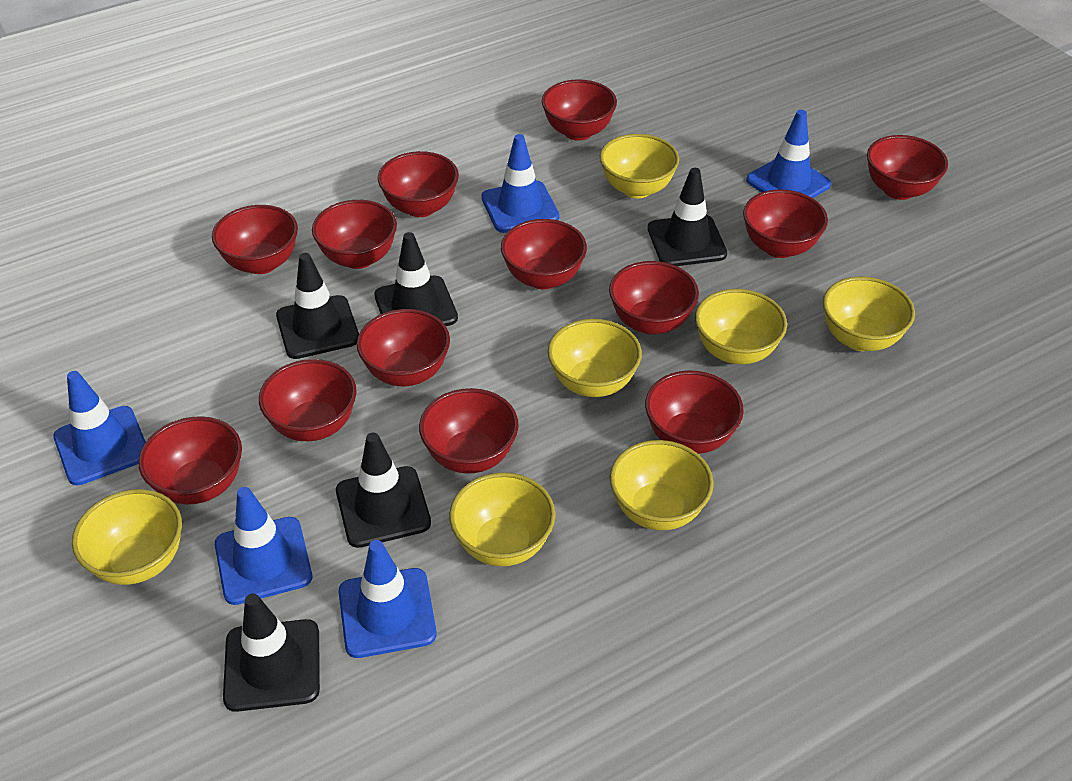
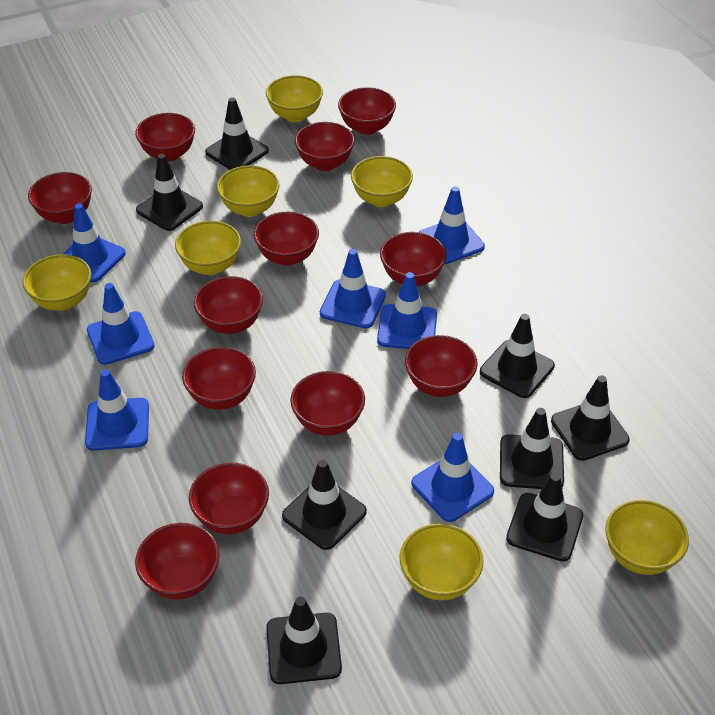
black traffic cone: [223,594,320,712] [276,253,359,359] [336,433,431,548] [374,232,458,326] [648,168,727,266] = 5 -> [136,154,203,231] [205,97,269,170] [266,597,342,684] [282,459,367,550] [480,314,555,398] [500,408,564,489] [506,473,583,562] [551,375,630,461] = 8
blue traffic cone: [53,371,146,485] [215,487,312,605] [338,540,437,658] [481,134,559,233] [746,110,831,198] = 5 -> [63,203,126,282] [85,369,149,451] [87,283,155,365] [320,249,386,328] [377,272,437,349] [411,433,494,522] [419,186,485,264] = 7
red bowl: [138,416,242,505] [212,205,298,274] [259,359,356,441] [312,200,397,269] [357,309,450,386] [378,151,459,217] [419,388,519,474] [501,219,587,289] [542,79,617,141] [609,261,699,335] [645,370,744,454] [743,190,828,258] [867,135,948,200] = 13 -> [28,172,92,224] [135,113,195,162] [135,523,220,600] [182,347,256,410] [189,463,269,534] [194,276,263,334] [254,212,319,266] [290,371,365,436] [295,122,355,171] [338,87,396,135] [380,232,447,286] [405,335,478,397] = 12

